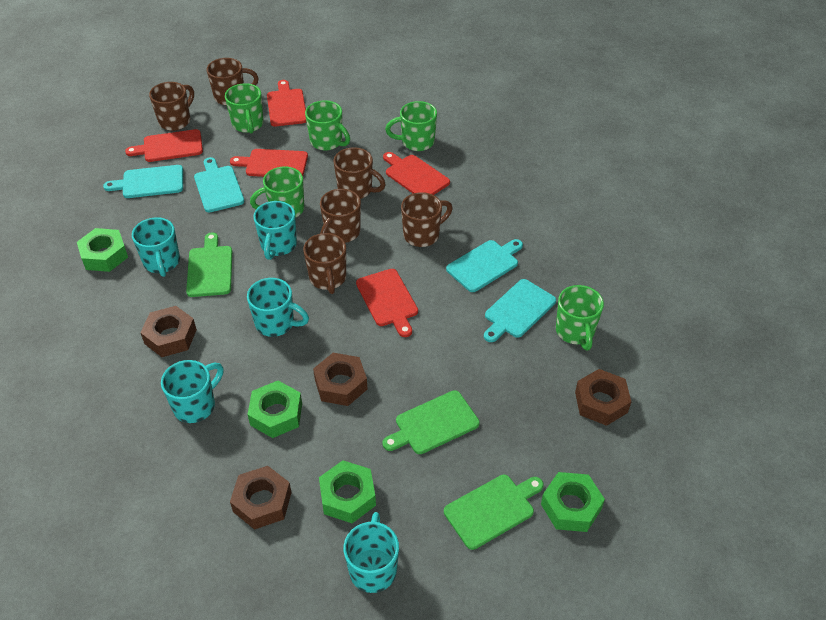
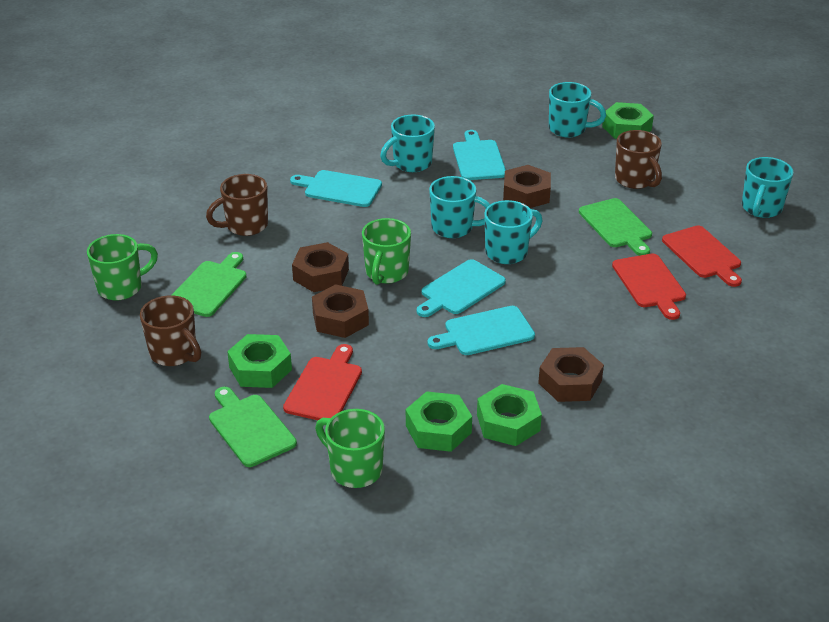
brown mug: [149,82,194,131] [207,58,259,106] [303,233,346,294] [320,189,361,243] [333,147,386,199] [401,192,453,247] = 6 -> [140,295,201,366] [206,174,268,236] [615,130,662,189] = 3
green mug: [225,83,264,133] [250,167,304,218] [305,100,350,151] [385,101,437,151] [556,285,604,350] = 5 -> [87,234,158,300] [315,409,385,488] [362,218,411,285] = 3
red cutting board: [125,129,203,162] [230,149,308,177] [267,80,306,127] [356,269,418,337] [383,152,450,195] = 5 -> [283,344,362,420] [612,254,686,320] [662,225,742,287] = 3

